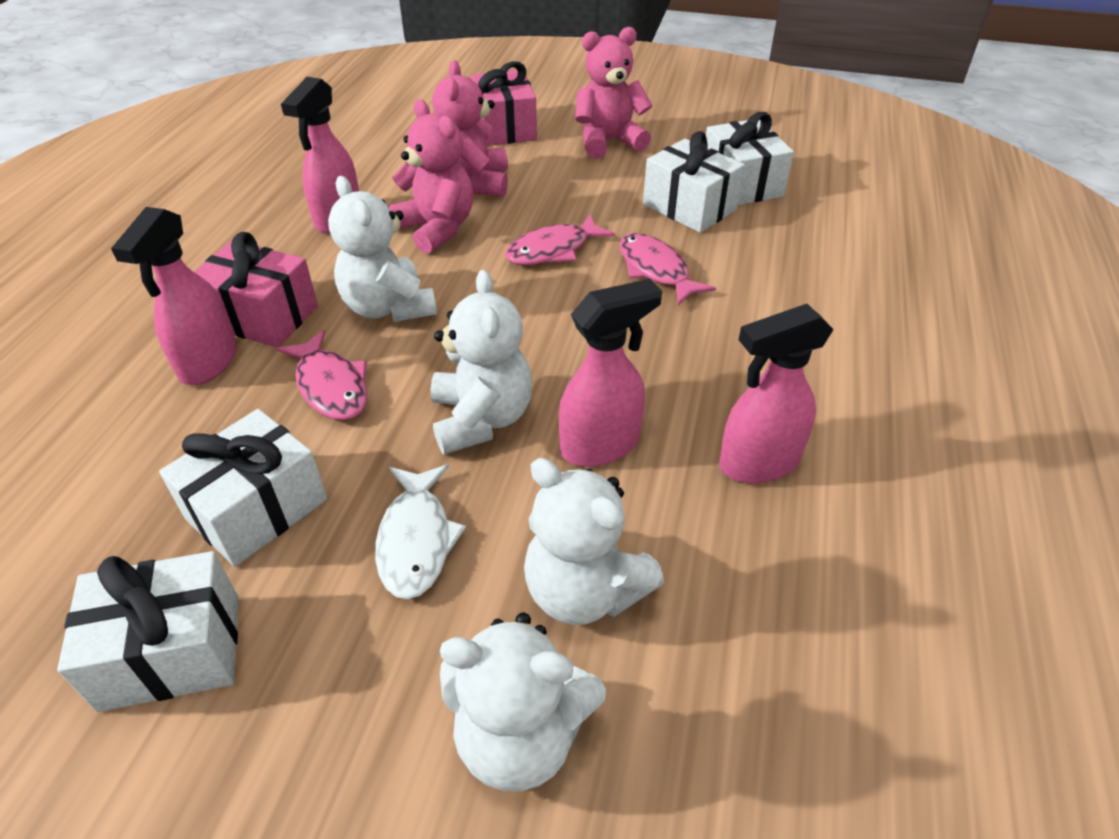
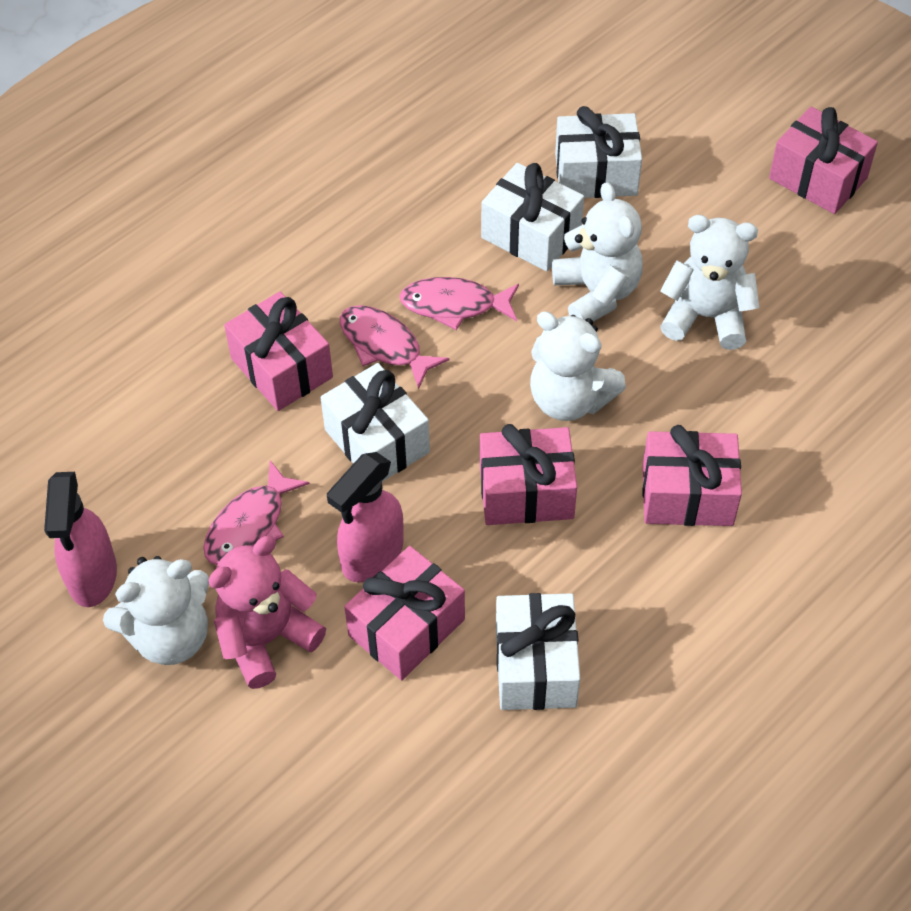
pink gift: [194,232,318,347] [472,61,537,146] = 2 -> [224,291,333,411] [344,546,465,680] [480,424,577,525] [642,425,742,526] [769,107,878,214] = 5
pink spray bottle: [111,207,237,385] [281,77,359,234] [559,279,662,467] [719,304,834,483] = 4 -> [44,472,117,607] [327,452,404,582] = 2
pink teddy bear: [388,99,473,254] [432,61,508,197] [575,27,653,159] = 3 -> [209,536,326,689] = 1
white fish: [375,464,466,599] = 1 -> none = 0

